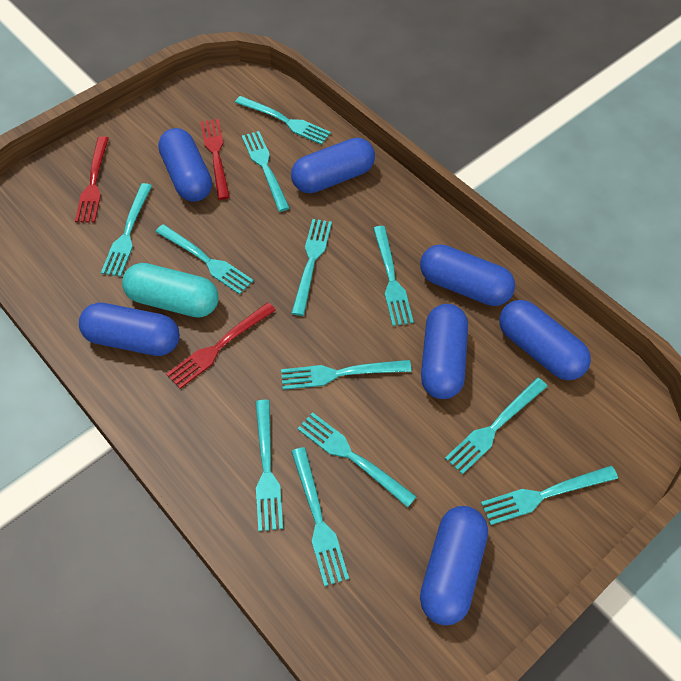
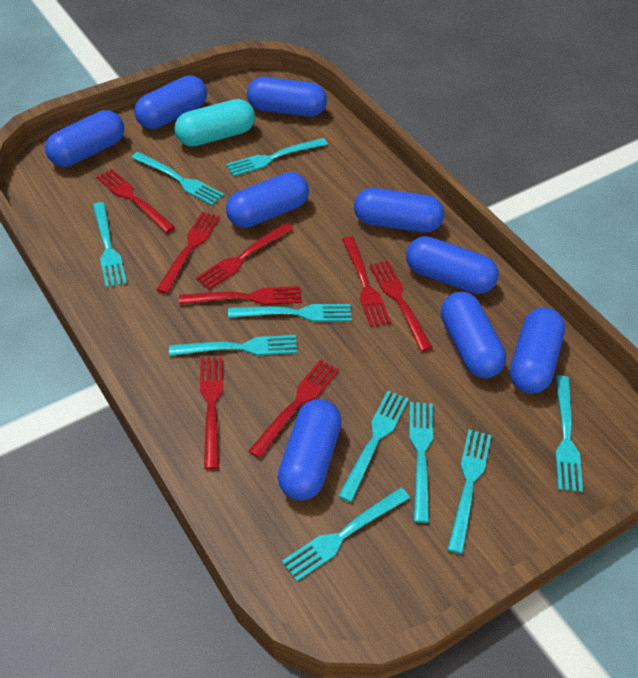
blue capsule: [79,303,180,356] [158,128,212,202] [291,138,375,193] [420,244,515,306] [420,506,488,625] [421,304,468,399] [499,300,591,380] = 7 -> [45,110,124,167] [134,75,207,129] [226,172,309,228] [247,77,327,117] [278,399,341,500] [354,188,444,232] [406,236,499,294] [441,292,506,378] [510,308,565,394] = 9
red fork: [75,136,109,222] [166,302,276,389] [201,119,230,200] = 3 -> [97,169,175,233] [156,211,220,294] [179,286,302,305] [196,223,293,290] [200,357,223,470] [248,359,339,458] [342,237,391,327] [370,260,433,352] = 8
turquoise fork: [101,183,152,277] [156,224,253,294] [235,96,331,145] [242,131,290,212] [255,400,283,531] [281,360,412,390] [291,219,332,316] [291,447,349,586] [297,412,417,507] [373,226,414,326] [445,378,548,475] [481,466,618,525] = 12 -> [93,202,127,288] [132,152,224,205] [169,335,298,356] [226,138,328,176] [228,304,352,322] [282,487,410,581] [338,391,409,502] [409,402,433,523] [447,430,491,554] [555,375,583,492] = 10

